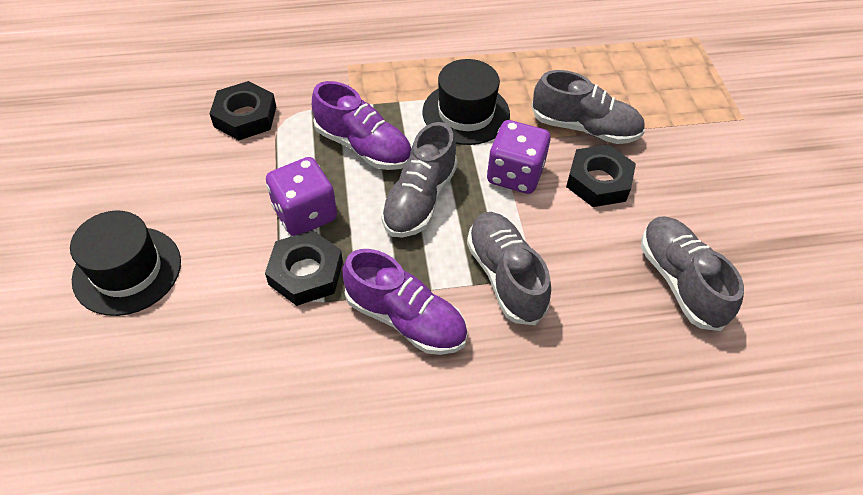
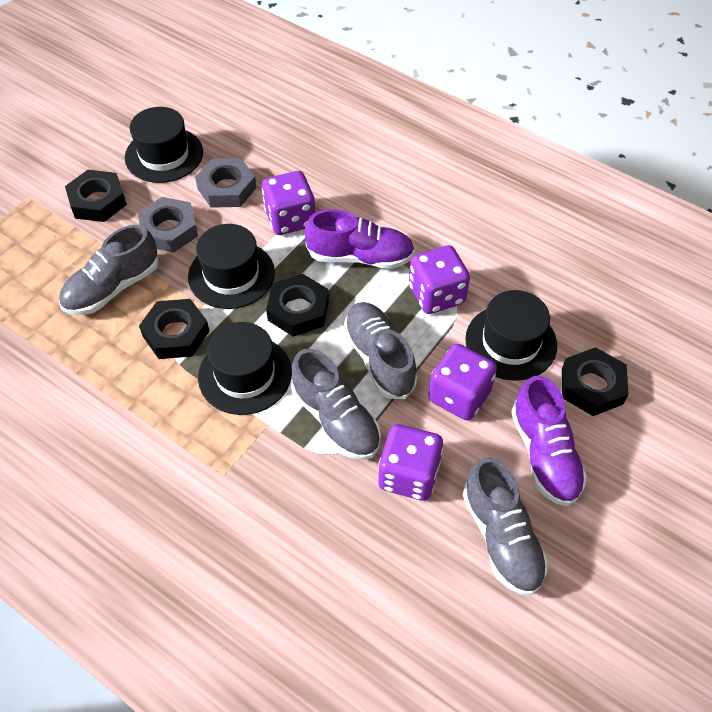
black hat: [70,211,181,316] [423,59,510,145] = 2 -> [125,107,203,183] [188,224,275,309] [198,322,292,415] [465,290,557,381] = 4
black nut: [209,81,276,140] [265,230,343,306] [566,144,636,207] = 3 -> [65,170,127,222] [139,299,210,359] [266,274,329,337] [562,347,628,416] = 4
grey nut: none = 0 -> [138,197,198,253] [195,158,257,208] = 2
purple dice: [266,157,337,236] [487,120,551,194] = 2 -> [262,171,315,235] [378,424,443,500] [409,245,470,314] [428,344,497,421] = 4

